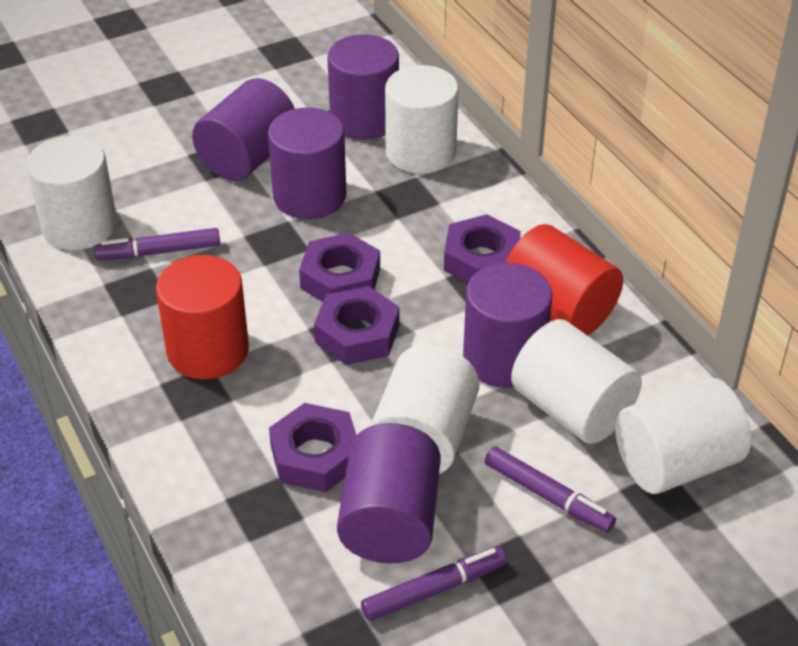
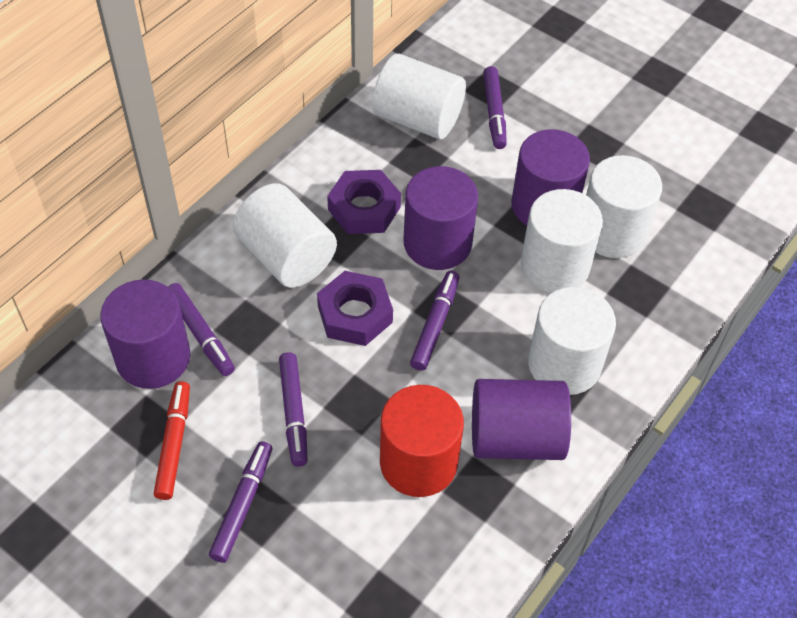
purple cylinder: [192,78,295,181] [268,108,346,219] [327,34,399,140] [337,423,441,564] [463,263,553,388] = 5 -> [100,280,190,389] [404,166,478,270] [472,379,571,460] [511,129,590,226] = 4
purple marker: [94,228,220,260] [361,547,507,621] [485,446,616,533] = 3 -> [168,283,235,376] [209,441,273,563] [279,352,307,467] [410,271,459,371] [483,66,507,149] = 5
purple nut: [269,403,356,492] [299,232,380,302] [314,286,399,365] [444,214,521,283] = 4 -> [317,271,393,346] [327,170,401,234] = 2
red cylinder: [156,255,249,379] [505,224,623,336] = 2 -> [380,385,464,497] = 1
red marker: none = 0 -> [154,381,190,500] = 1

